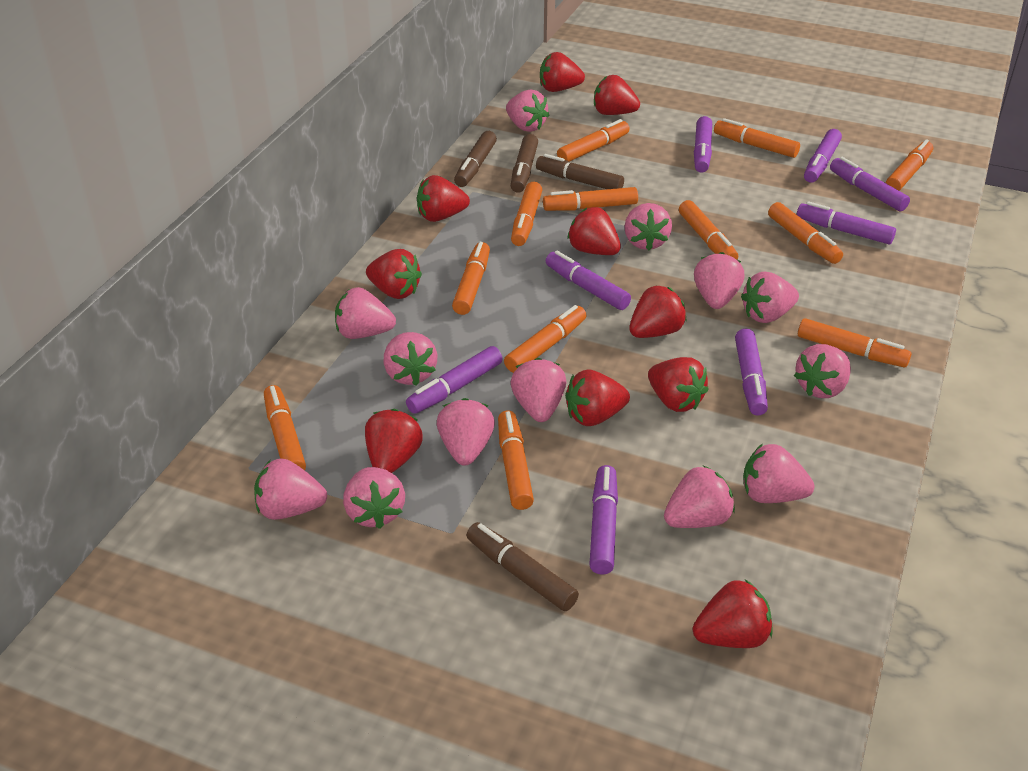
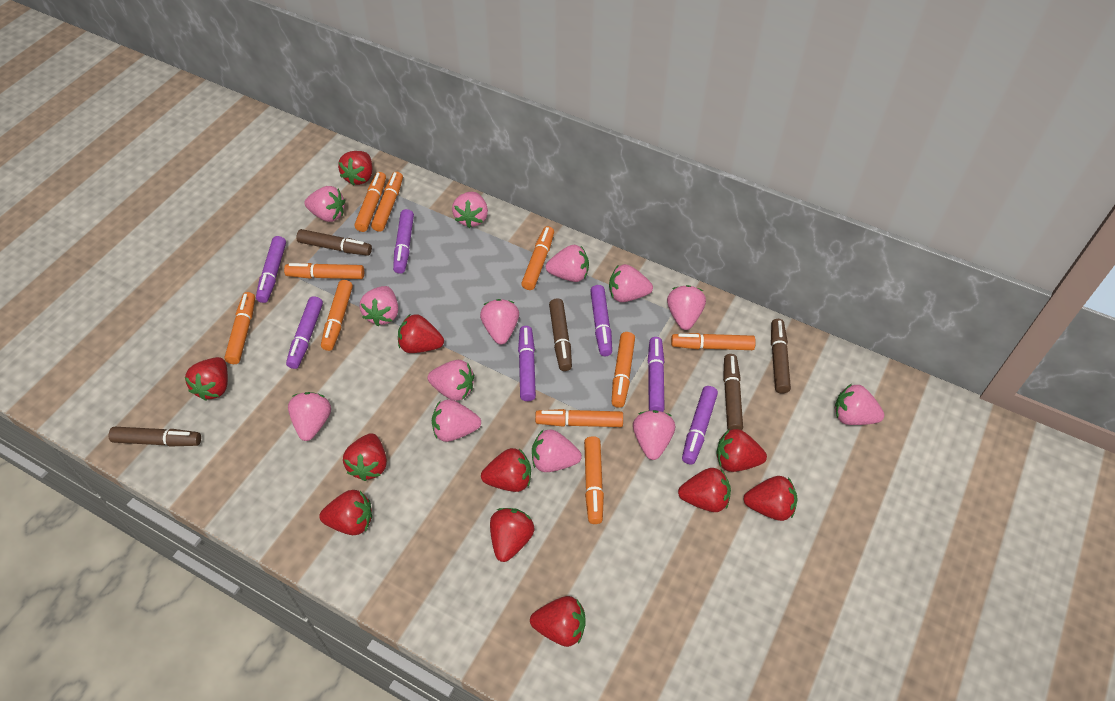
brown marker: [454,131,497,187] [466,522,579,611] [511,134,538,193] [536,154,624,189] = 4 -> [108,427,201,447] [297,229,372,256] [549,299,572,371] [723,354,743,430] [771,319,791,393] = 5
orange marker: [264,385,306,470] [452,242,490,315] [498,410,534,510] [504,305,587,373] [511,182,542,246] [543,187,638,211] [557,119,630,162] [679,200,738,259] [714,118,800,158] [768,202,843,264] [798,318,912,367] [886,139,933,191] = 12 -> [224,292,255,364] [284,263,364,279] [321,280,353,351] [354,172,386,232] [371,172,403,232] [521,226,554,290] [535,409,623,427] [584,436,604,524] [612,332,635,408] [671,333,756,350] = 10
purple marker: [406,346,503,414] [546,251,631,310] [589,465,618,575] [694,116,712,173] [735,329,768,415] [797,201,896,244] [804,129,842,183] [830,157,910,211] = 8 -> [256,236,286,303] [286,296,323,369] [393,209,414,274] [518,326,536,401] [590,285,612,356] [648,337,665,412] [682,386,718,464] = 7
red strawberry: [365,408,423,473] [366,249,422,299] [417,175,470,222] [540,52,585,92] [565,370,630,426] [567,207,621,255] [594,75,640,115] [629,286,687,338] [648,357,709,412] [693,580,773,648] = 10 -> [185,357,228,401] [319,490,372,535] [338,151,372,186] [343,433,387,481] [398,314,444,353] [481,448,531,492] [490,508,534,562] [530,596,586,647] [678,468,731,512] [716,429,767,472] [743,476,798,521] = 11

